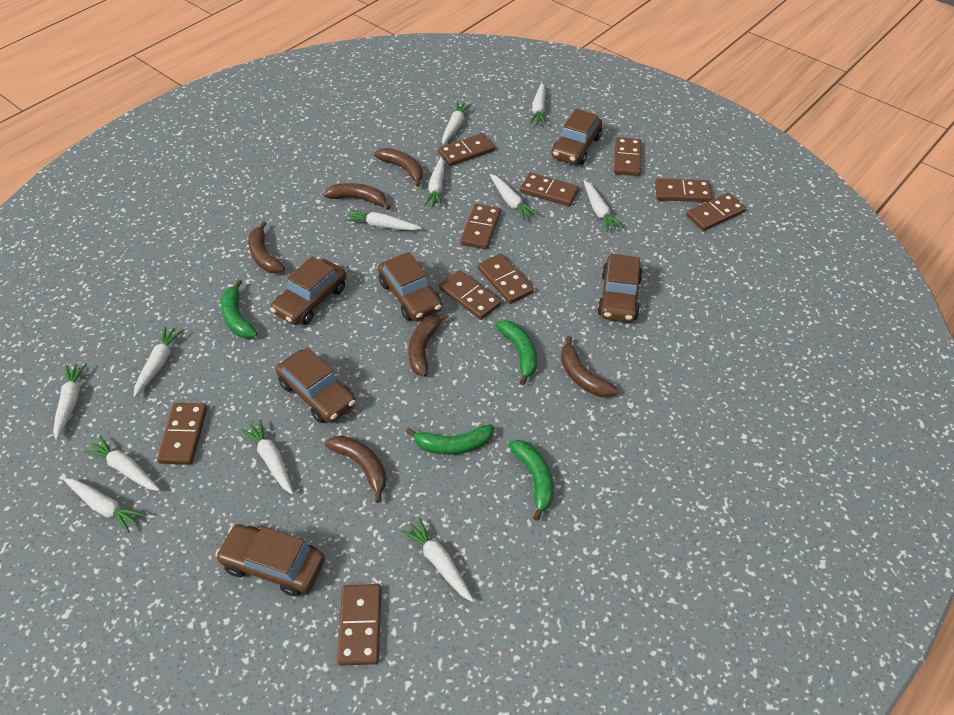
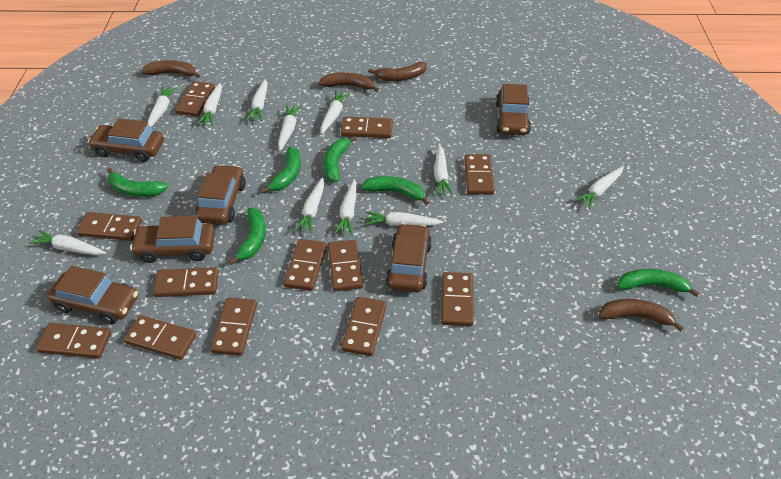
brown banana: [248,221,285,273] [324,183,391,210] [325,436,387,503] [374,148,423,187] [409,313,449,377] [561,336,618,397] = 6 -> [141,60,200,78] [319,72,379,92] [368,62,427,81] [599,299,684,331] = 4
brown domino: [157,403,207,464] [337,584,382,665] [438,133,495,166] [439,270,501,320] [460,204,501,250] [478,253,534,304] [520,173,579,206] [614,137,642,176] [655,178,712,202] [686,193,746,231] = 10 -> [36,323,111,358] [77,212,142,241] [123,315,197,360] [153,267,219,297] [175,81,215,117] [210,298,257,356] [284,239,327,291] [328,240,363,291] [341,116,393,138] [341,297,387,356] [441,272,474,326] [464,154,495,195] = 12
green banana: [221,279,258,338] [406,424,494,455] [495,320,537,385] [508,440,554,521] = 4 -> [107,168,168,197] [229,208,266,265] [261,147,301,194] [324,136,357,182] [361,176,429,205] [617,269,699,297] = 6
white carrot: [53,363,87,440] [63,478,145,533] [83,436,160,491] [134,326,183,397] [241,419,293,495] [344,209,421,231] [401,517,474,602] [424,157,444,207] [442,101,472,145] [490,174,538,221] [530,83,546,125] [584,180,623,232] = 12 -> [29,230,106,255] [148,86,177,127] [197,83,222,125] [246,79,268,121] [278,105,302,151] [294,177,324,233] [321,91,350,134] [334,179,357,235] [364,212,444,226] [434,145,453,196] [575,166,624,209] = 11

